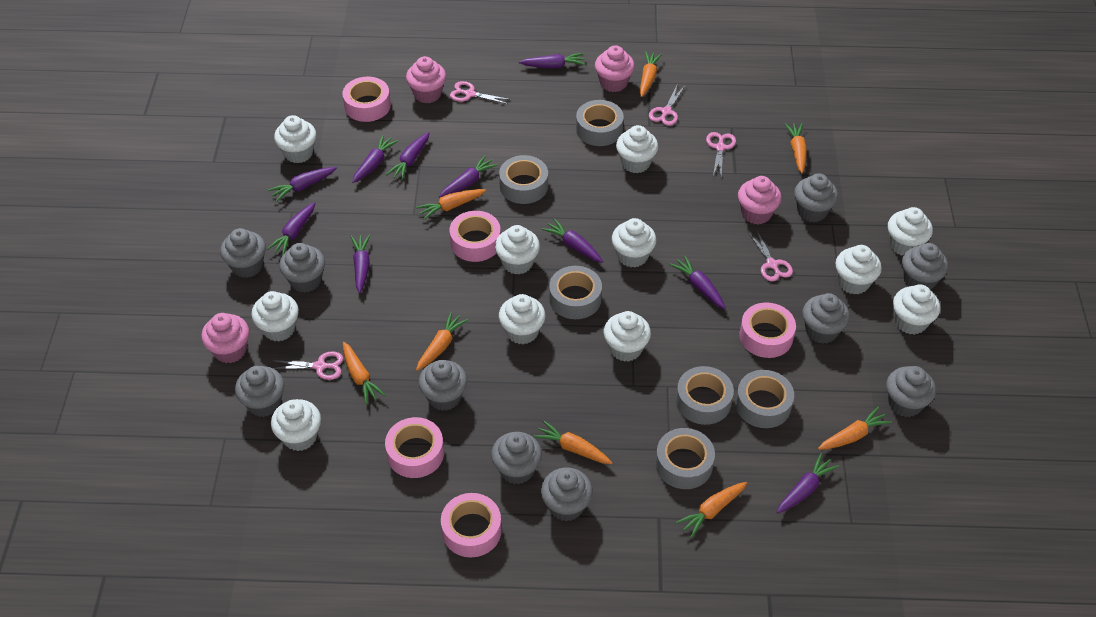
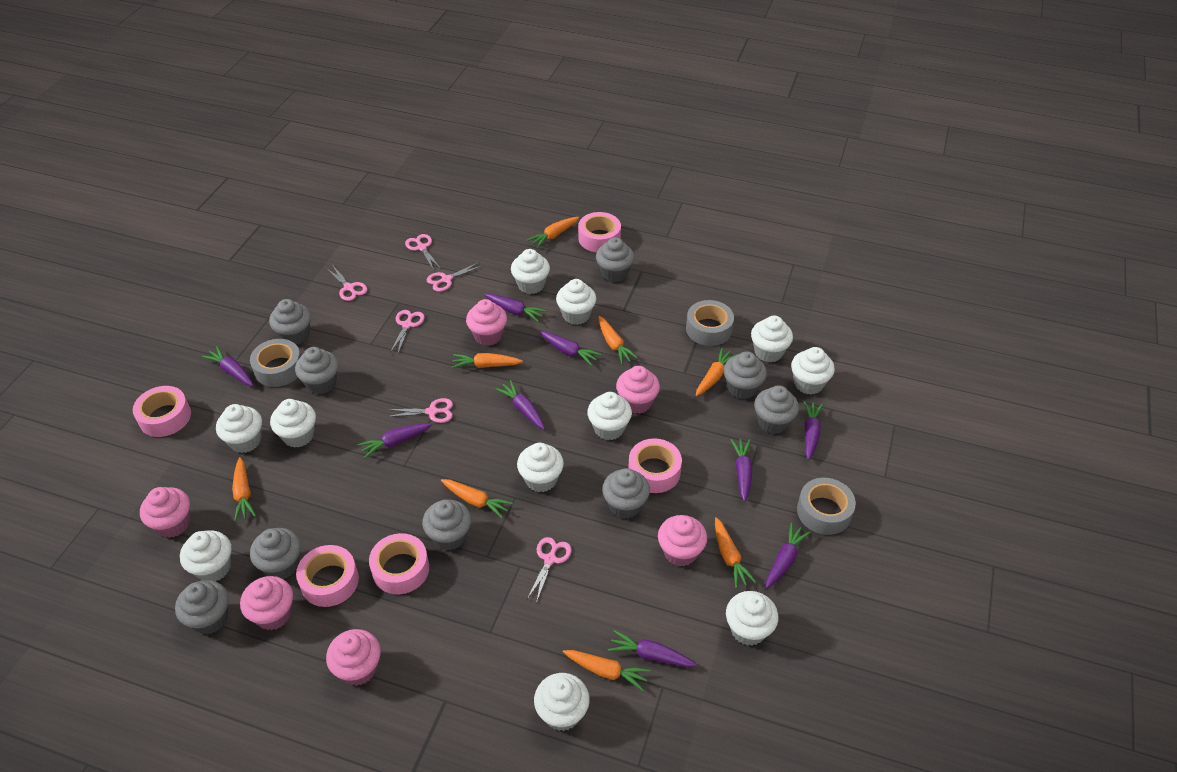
grey cupcake: [220,228,266,278] [235,366,284,417] [279,243,325,293] [419,360,467,411] [491,432,542,485] [541,468,593,521] [794,173,838,222] [802,293,850,344] [886,366,936,417] [902,243,948,290] = 10 -> [175,580,229,635] [250,528,301,579] [269,299,311,345] [295,347,339,394] [422,500,471,551] [596,237,634,282] [602,468,650,519] [724,351,767,399] [754,385,799,434] = 9
grey tape: [499,155,548,204] [549,266,602,319] [576,100,624,146] [655,428,715,489] [676,366,734,425] [735,370,794,428] = 6 -> [250,339,301,387] [686,300,734,346] [797,478,856,535] = 3
pink cupcake: [201,313,249,363] [406,56,446,103] [595,45,635,92] [738,176,782,225] = 4 -> [140,487,190,538] [240,576,293,630] [326,629,381,686] [466,299,507,346] [616,366,660,414] [658,515,707,567] = 6
pink scissors: [271,351,343,380] [450,81,511,104] [649,86,685,126] [706,132,736,176] [749,231,793,281] = 5 -> [326,266,368,301] [386,398,453,423] [390,310,425,353] [405,234,441,270] [426,262,482,292] [527,537,572,603] = 6
purple carrot: [267,202,315,256] [268,167,337,202] [350,234,370,293] [352,135,399,183] [386,132,430,181] [439,155,498,197] [519,53,585,68] [541,218,603,263] [670,255,726,309] [776,453,839,514] = 10 -> [202,346,253,386] [358,423,432,458] [484,294,546,322] [495,380,545,430] [539,331,601,366] [608,630,697,667] [730,439,752,502] [766,523,811,589] [803,401,823,460] = 9

